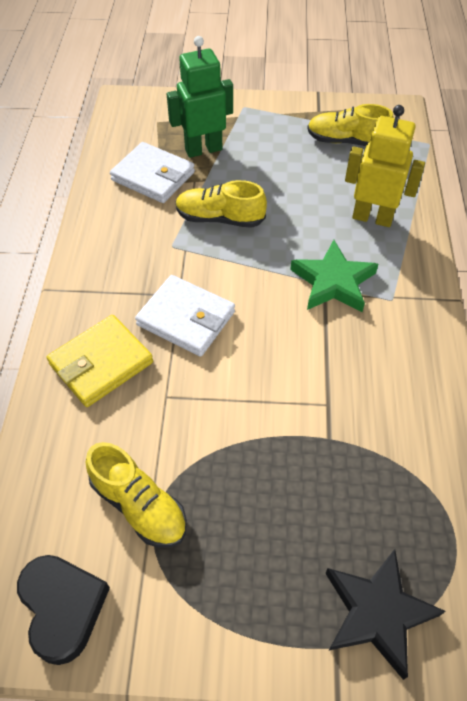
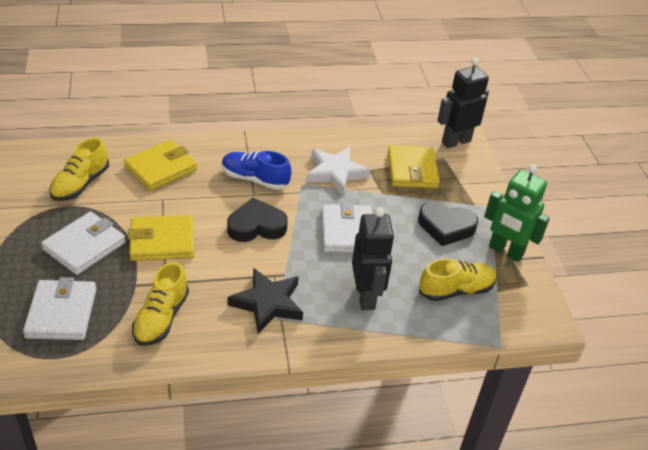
black heart: [17,555,110,665] = 1 -> [227,198,288,242] [418,201,478,246] = 2
black robot: none = 0 -> [352,208,394,310] [437,58,489,148] = 2
blue shoe: none = 0 -> [222,151,292,190] = 1
green star: [290,240,378,312] = 1 -> none = 0
white star: none = 0 -> [306,147,371,195] = 1
white wallet: [110,142,195,203] [135,275,235,356] = 2 -> [23,277,96,340] [41,212,126,275] [322,202,372,253] = 3
yellow robot: [345,105,425,227] = 1 -> none = 0
yellow wallet: [47,315,153,407] = 1 -> [124,140,197,191] [128,215,194,261] [388,145,440,188] = 3

